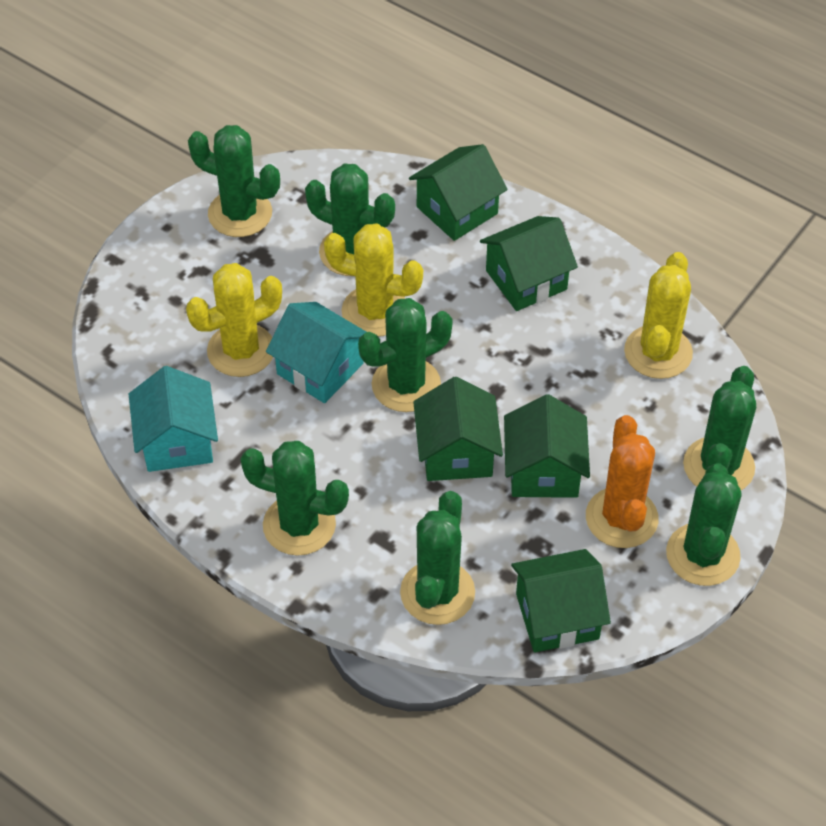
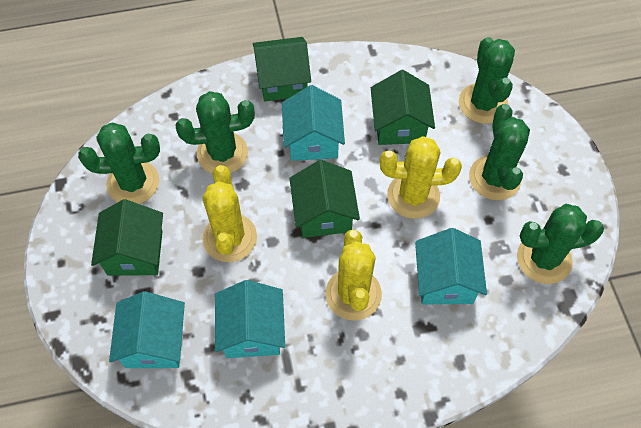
green cactus: [188,125,280,237] [241,441,349,556] [305,164,395,276] [358,298,453,412] [400,491,475,625] [666,463,742,586] [683,366,756,490] = 7 -> [78,123,160,204] [175,91,255,173] [459,37,515,124] [469,104,530,200] [517,204,604,284] = 5
green house: [409,144,508,241] [413,377,503,481] [480,216,578,311] [504,394,590,498] [511,549,611,652] = 5 -> [91,199,163,275] [253,37,311,101] [289,160,360,238] [371,70,435,145] = 4
orange cactus: [586,415,658,548] = 1 -> none = 0
turquoise house: [129,366,218,472] [266,302,366,403] = 2 -> [109,291,185,368] [215,280,285,358] [282,85,345,161] [415,228,487,304] = 4

